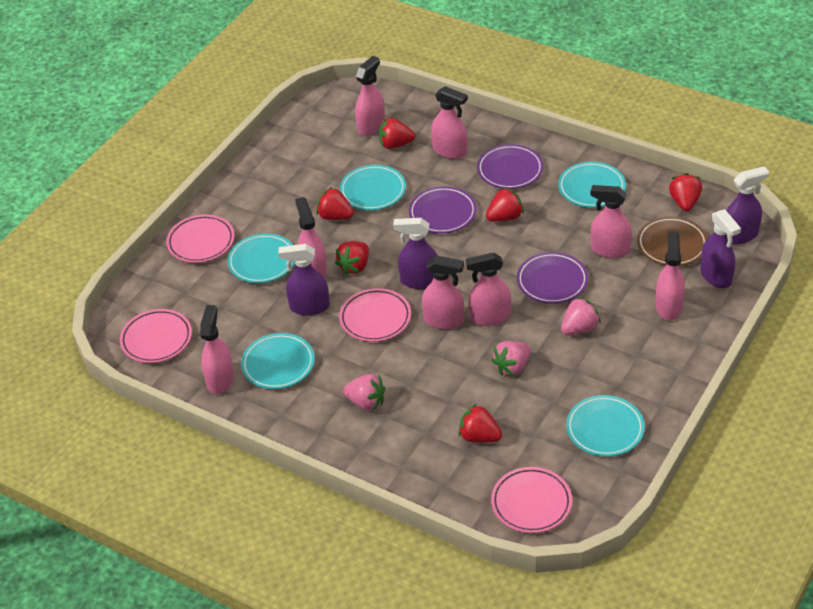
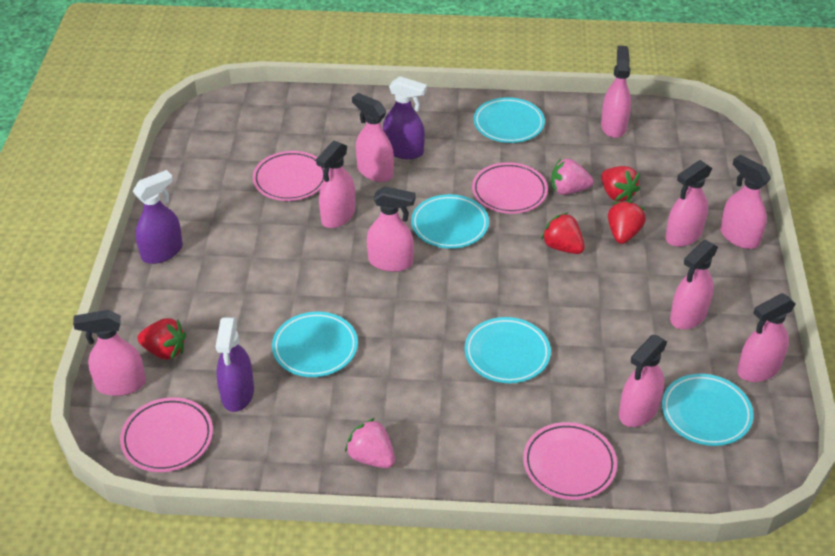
brown plate: [637,217,707,266] = 1 -> none = 0
pink spray bottle: [200,305,234,394] [295,197,327,278] [355,56,385,136] [422,255,464,330] [431,86,468,159] [466,253,511,326] [591,185,632,258] [655,231,685,320] = 8 -> [73,310,146,396] [316,141,355,228] [352,93,394,182] [367,186,416,272] [601,46,631,138] [619,335,667,427] [665,160,712,247] [670,240,718,329] [720,155,771,249] [737,293,796,382] = 10
pink strawberry: [343,374,385,410] [491,341,530,376] [561,297,601,335] = 3 -> [345,418,395,468] [551,158,594,195] = 2
purple plate: [409,186,476,234] [477,144,543,189] [517,252,588,304] = 3 -> none = 0
purple spray bottle: [278,244,330,316] [393,218,438,289] [700,209,741,288] [726,166,769,245] = 4 -> [133,170,183,264] [216,317,254,412] [383,76,427,159] = 3
red strawberry: [316,187,354,220] [335,241,369,275] [379,118,415,149] [459,404,502,443] [486,187,524,222] [669,173,702,211] = 6 -> [137,318,186,360] [541,213,585,254] [601,166,640,202] [608,200,646,244] = 4

